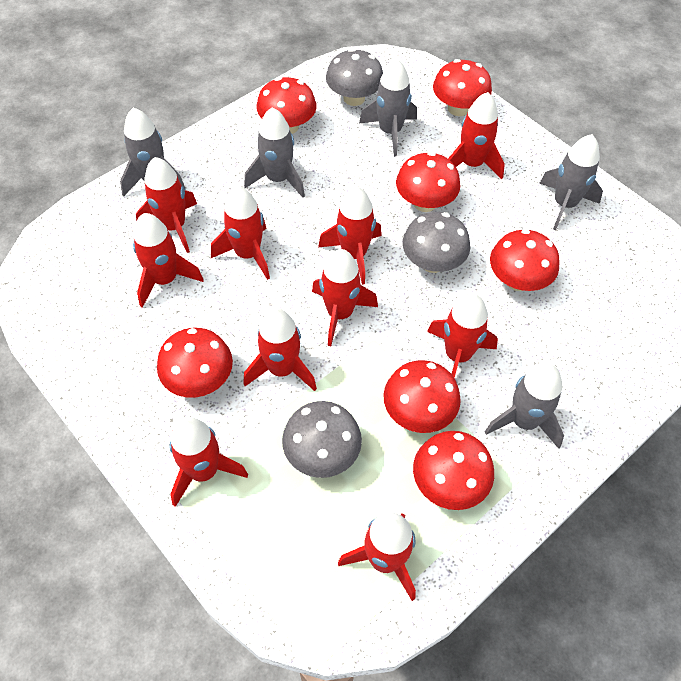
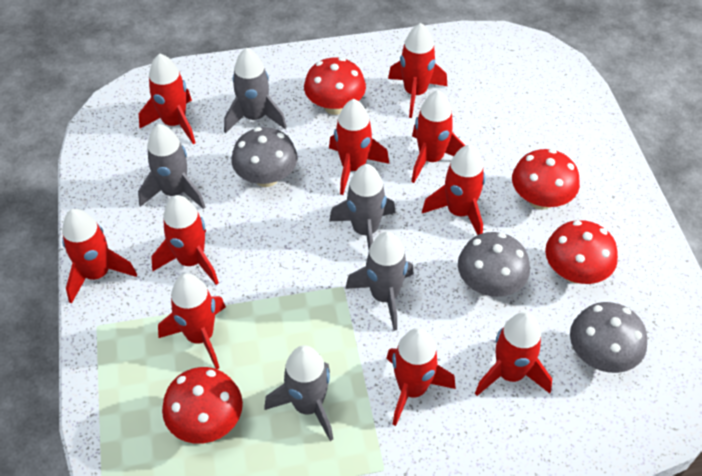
red mushroom: [157,328,233,398] [257,77,317,134] [383,360,461,433] [396,152,461,212] [413,431,494,510] [433,59,492,116] [490,229,560,291] = 7 -> [162,367,243,444] [304,57,366,115] [512,149,580,210] [545,220,618,284] = 4

